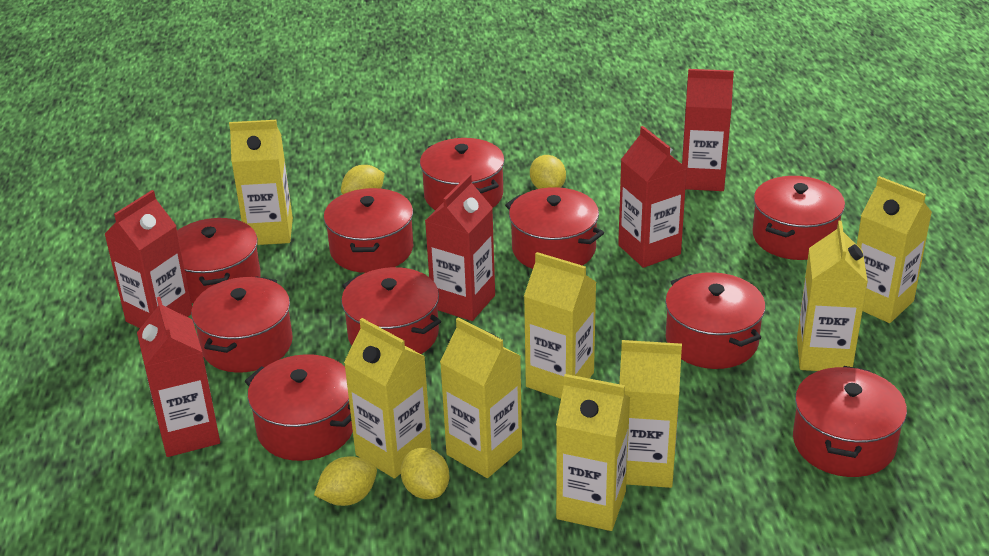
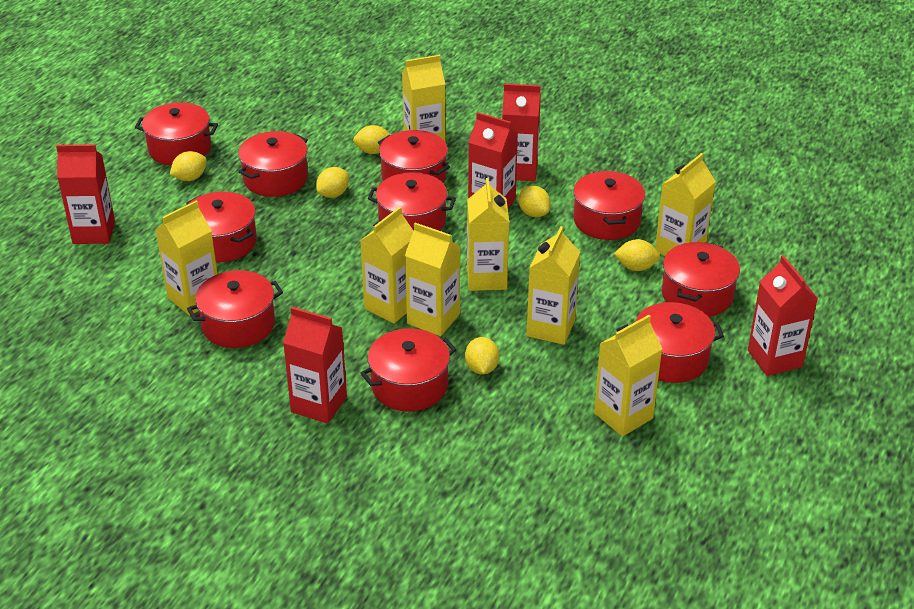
yellow lemon: [314,456,377,506] [341,165,385,194] [401,448,449,499] [530,155,566,189] = 4 -> [170,151,207,181] [316,167,349,198] [353,125,390,154] [465,337,499,375] [518,186,551,217] [614,239,660,271] = 6

